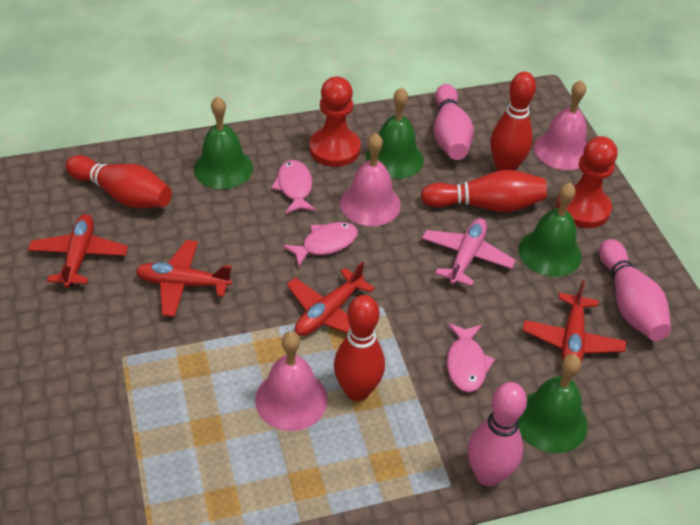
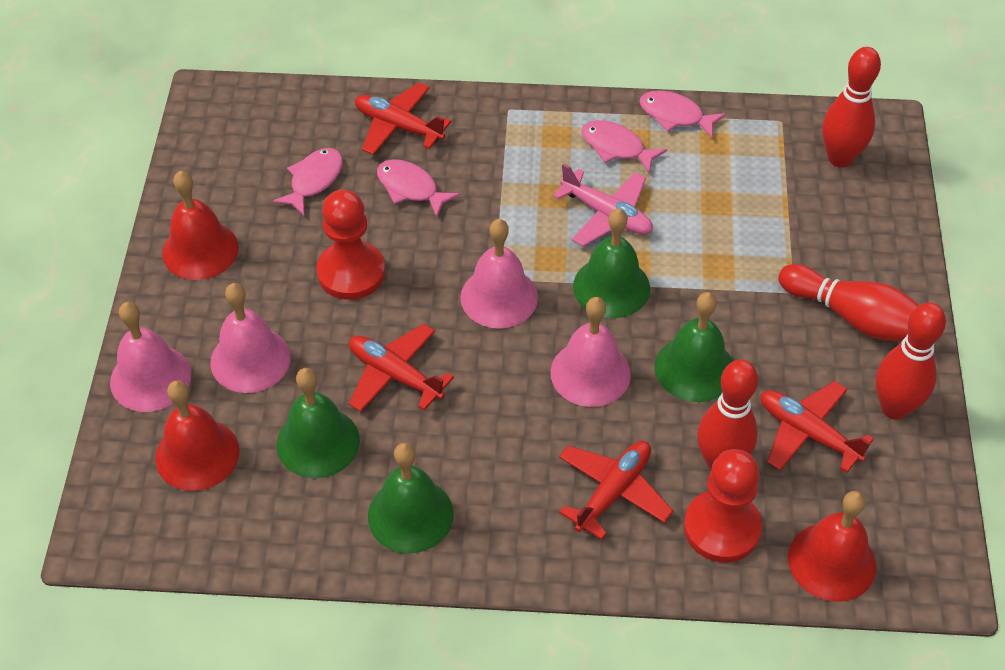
pink bell: [255,331,328,431] [340,133,401,226] [534,80,587,170] = 3 -> [110,302,191,412] [210,283,291,393] [460,219,538,329] [550,297,631,407] = 4
pink bowling pin: [434,84,474,160] [468,382,527,486] [599,239,671,341] = 3 -> none = 0
pink fish: [271,160,316,214] [282,222,358,268] [447,323,495,392] = 3 -> [272,148,343,215] [377,159,460,217] [582,120,667,173] [639,90,726,138] = 4
red bell: none = 0 -> [155,380,239,491] [162,171,239,280] [788,491,876,602] = 3

